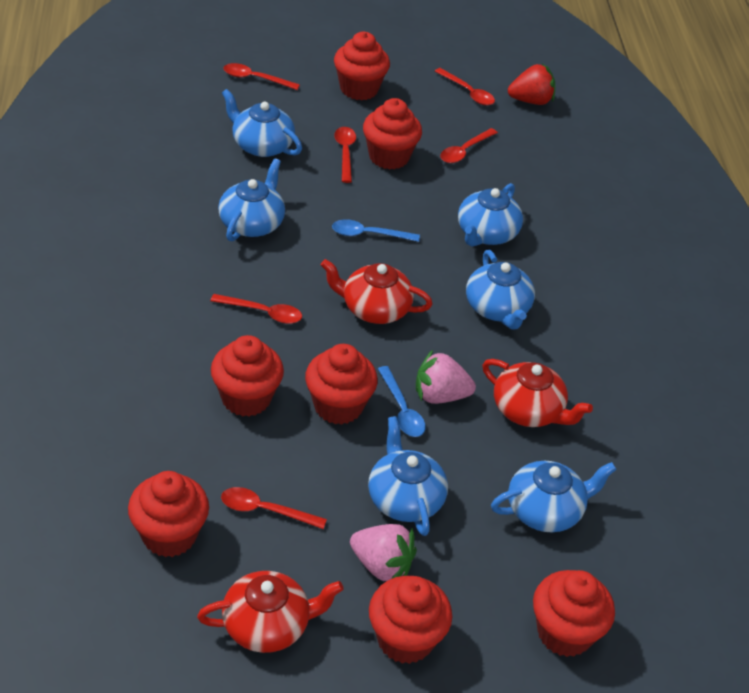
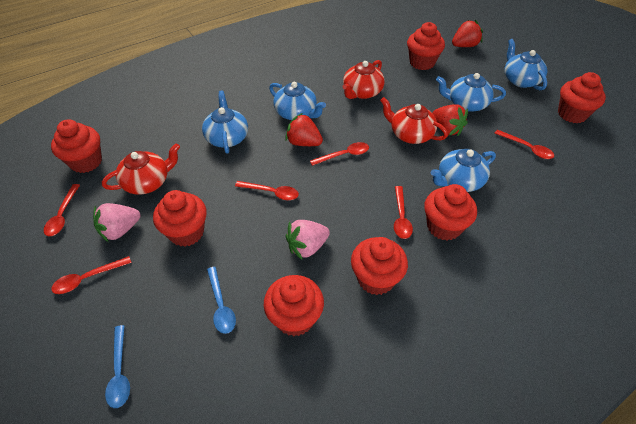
blue teapot: [218,158,285,241] [222,89,302,157] [368,416,448,536] [458,183,523,247] [466,250,535,330] [491,461,617,532] = 6 -> [202,90,248,154] [269,82,326,120] [431,149,496,192] [436,73,506,112] [504,39,547,90] = 5
red strawberry: [508,64,555,105] = 1 -> [285,113,323,146] [433,104,468,136] [452,20,483,47] = 3

